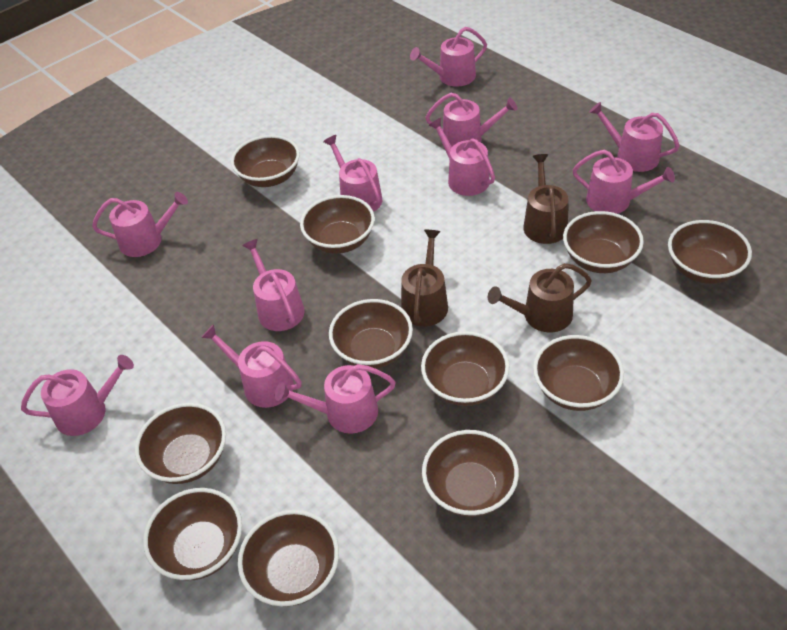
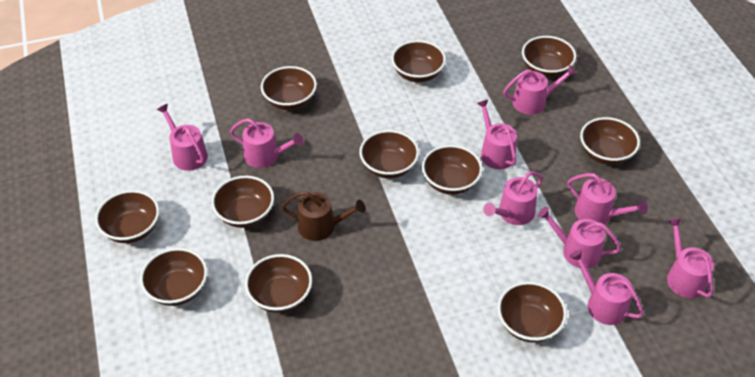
brown watering can: [401,230,448,327] [488,263,592,332] [523,154,569,244] = 3 -> [282,191,365,241] = 1
pink watering can: [21,355,134,436] [92,192,188,257] [201,324,301,408] [242,239,305,331] [275,364,396,434] [323,135,382,212] [410,27,487,87] [426,93,517,147] [428,118,495,196] [573,150,675,214] [589,102,680,172] = 11 -> [157,104,208,171] [230,118,303,168] [477,100,517,169] [483,171,543,225] [503,65,577,115] [538,207,621,268] [568,173,648,224] [569,250,643,325] [667,218,714,298] = 9

